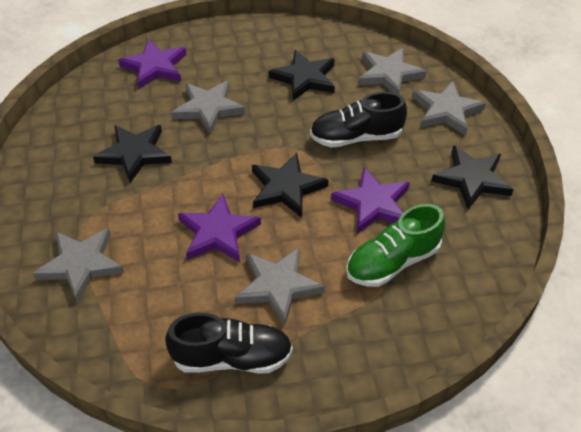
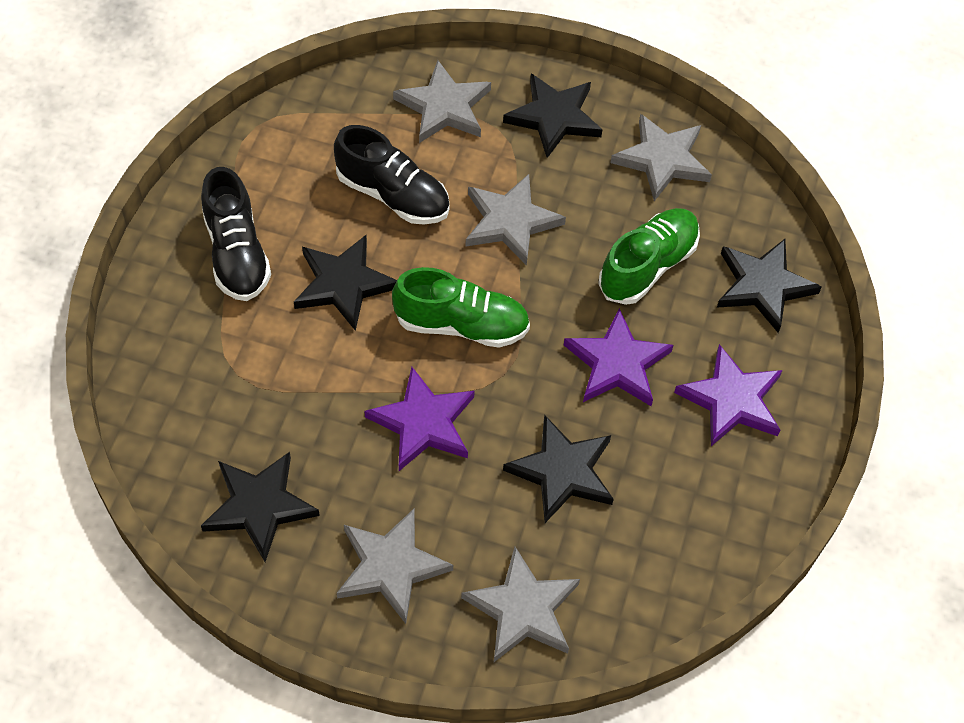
black star: [93,125,172,183] [252,153,328,218] [269,50,335,101] [431,146,514,209] = 4 -> [201,452,320,562] [294,235,397,331] [503,74,603,158] [503,415,614,523] [717,239,822,333] = 5
green shoe: [346,204,445,287] = 1 -> [392,267,530,348] [598,208,700,305] = 2

